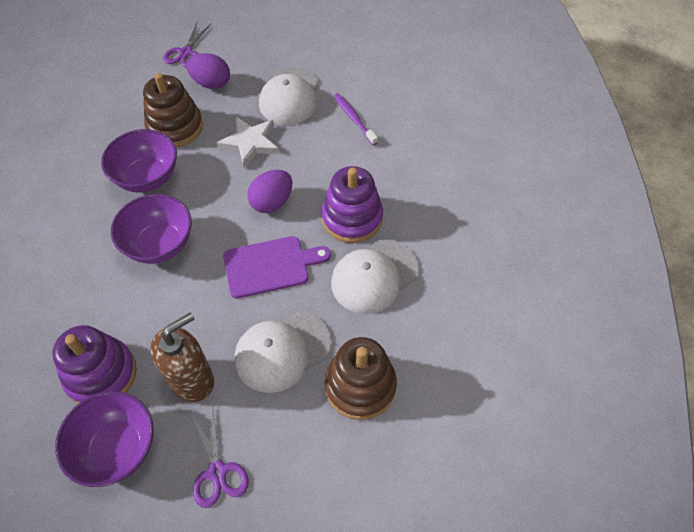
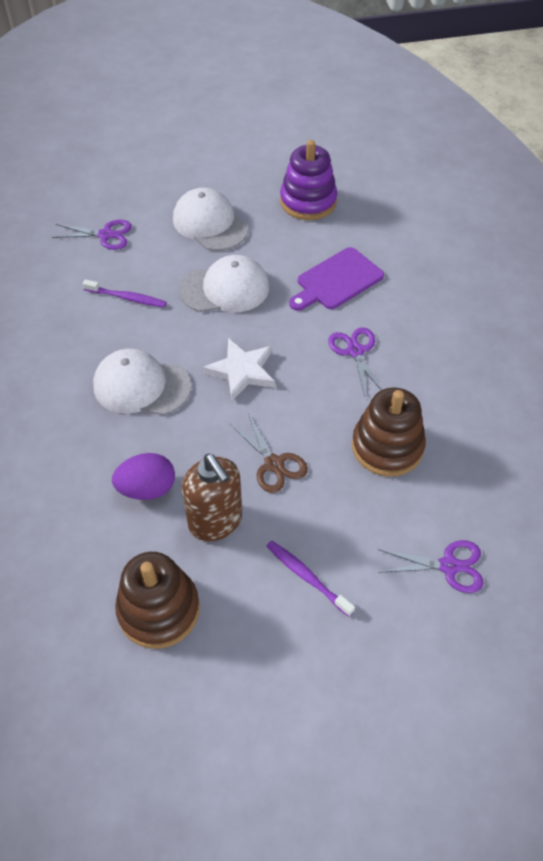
brown scissors: none = 0 -> [230,414,308,493] = 1
purple bowl: [55,391,154,487] [101,129,177,193] [111,194,192,264] = 3 -> none = 0
purple egg: [186,53,230,89] [247,170,292,213] = 2 -> [112,453,175,500] = 1
purple scissors: [163,23,211,68] [191,407,249,508] = 2 -> [51,220,132,250] [328,327,382,397] [378,540,484,593] = 3
purple stacking toy: [52,325,136,404] [321,166,383,243] = 2 -> [280,140,337,220] = 1
purple toothbrush: [334,93,378,145] = 1 -> [82,279,167,308] [266,540,355,617] = 2

